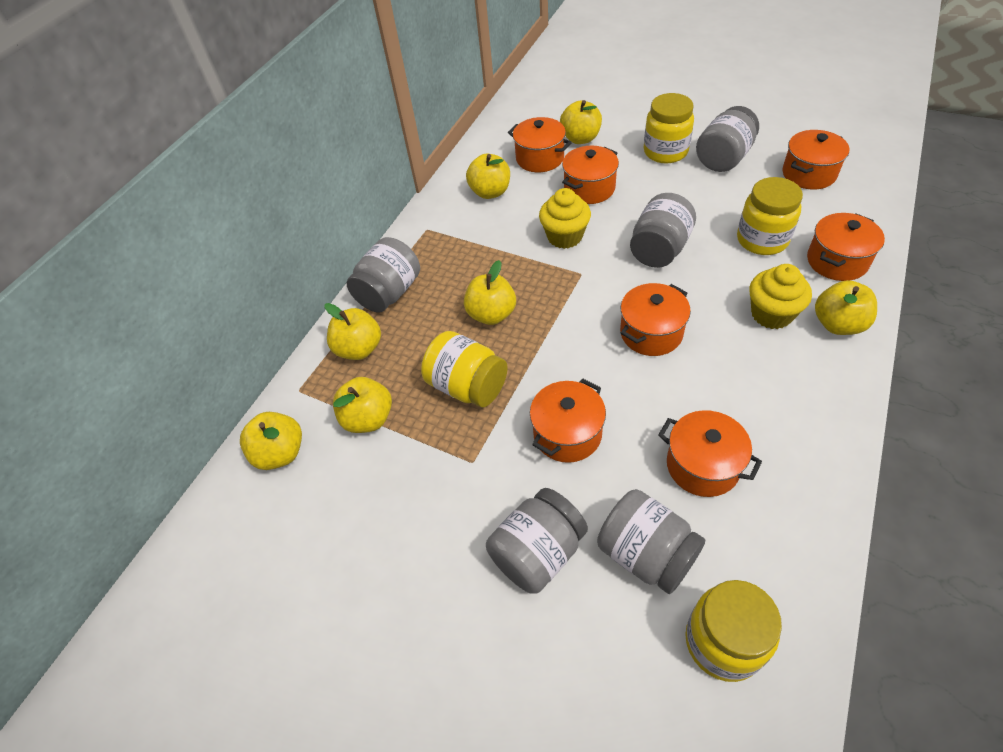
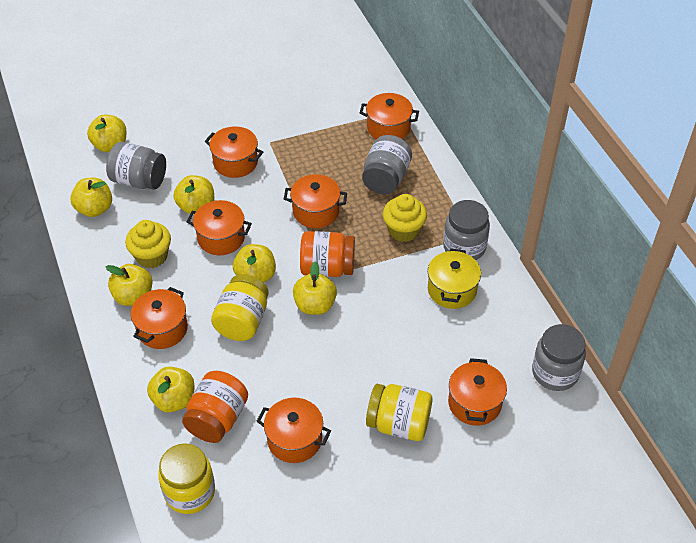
grey jar: [347,237,420,313] [486,488,588,594] [597,489,705,594] [630,193,696,268] [696,106,759,172] = 5 -> [106,142,166,189] [362,135,412,194] [443,200,490,260] [532,324,586,391] = 4
orange jar: none = 0 -> [182,371,248,443] [300,231,355,277] = 2
yellow jar: [421,331,508,407] [644,93,694,164] [685,580,782,682] [737,177,803,255] = 4 -> [158,443,215,514] [211,274,269,341] [366,384,432,441] = 3
yellow pot: none = 0 -> [428,248,481,309] = 1

